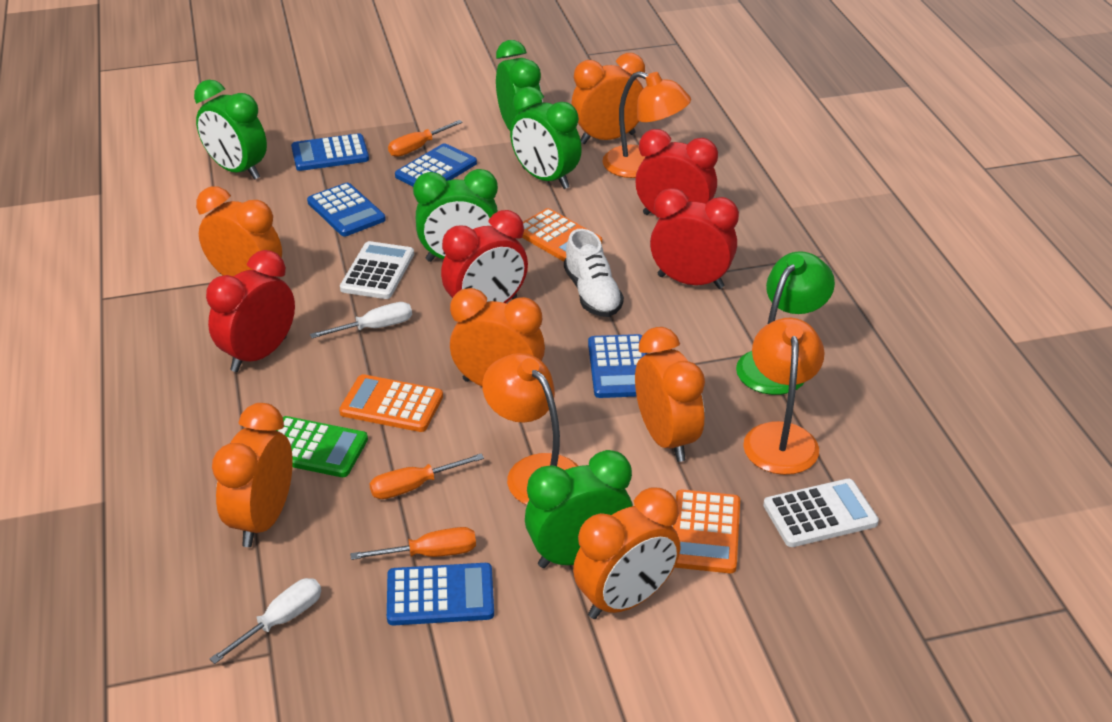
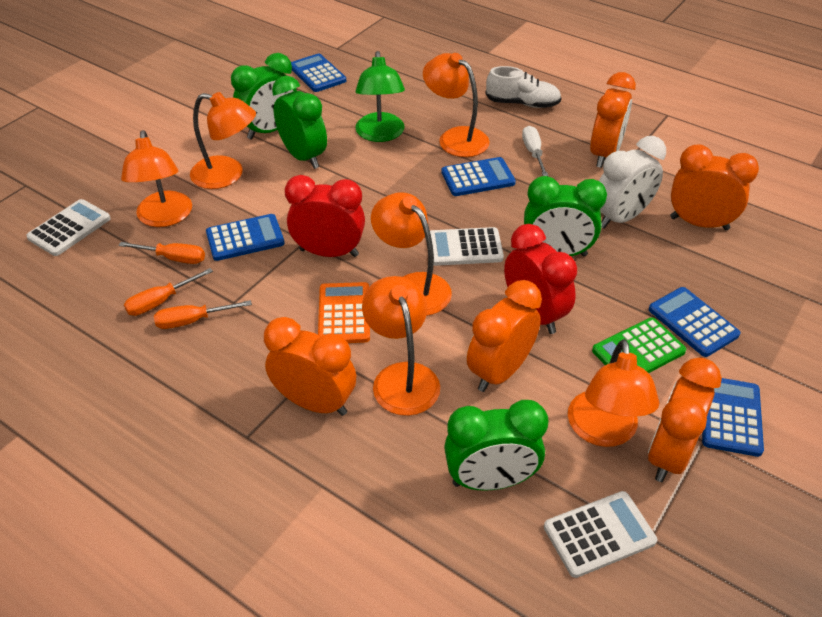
green clock: [194,80,267,180] [413,169,498,262] [496,40,542,131] [510,86,582,189] [525,450,633,568] = 5 -> [231,53,297,139] [272,76,327,169] [444,400,549,491] [524,176,607,256] = 4
orange calculator: [339,374,443,432] [522,208,602,261] [673,490,740,573] = 3 -> [318,282,370,343] = 1
orange clock: [196,186,282,276] [212,403,293,547] [450,288,545,387] [571,53,645,144] [573,487,680,619] [635,327,705,462] = 6 -> [264,317,356,416] [467,280,542,392] [590,72,636,168] [648,358,722,482] [670,144,759,230] = 5
orange lamp: [482,353,578,505] [602,71,691,178] [743,318,824,475] = 3 -> [121,130,192,227] [190,92,256,189] [362,276,440,416] [371,192,452,316] [423,53,489,157] [568,339,659,447] = 6
red clock: [206,250,295,372] [441,210,528,303] [635,129,718,215] [650,188,739,289] = 4 -> [285,175,365,257] [504,224,577,334] = 2
white calculator: [340,241,414,299] [763,479,879,547] = 2 -> [26,199,111,256] [430,227,504,266] [544,491,657,578] = 3
white clock: none = 0 -> [599,136,666,229] = 1
white screwdriver: [210,578,321,664] [310,302,412,338] = 2 -> [522,126,548,176] = 1

